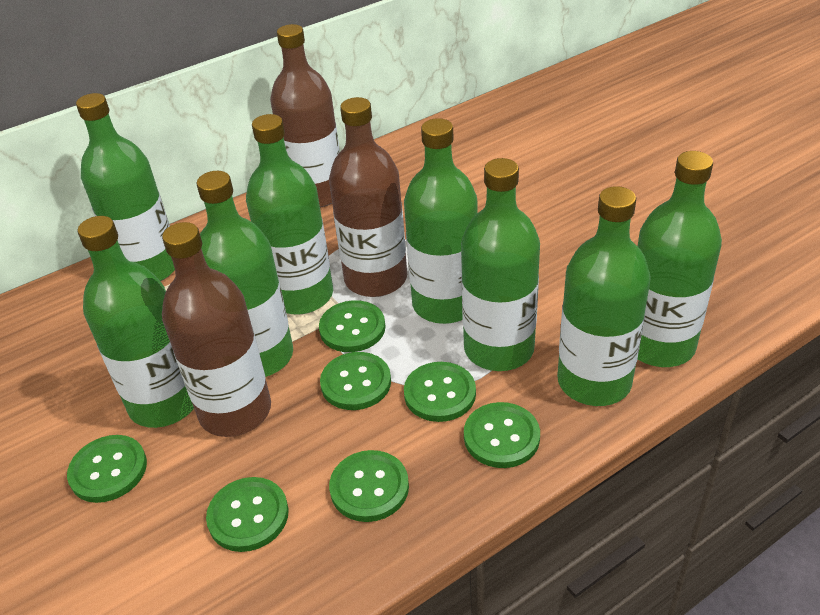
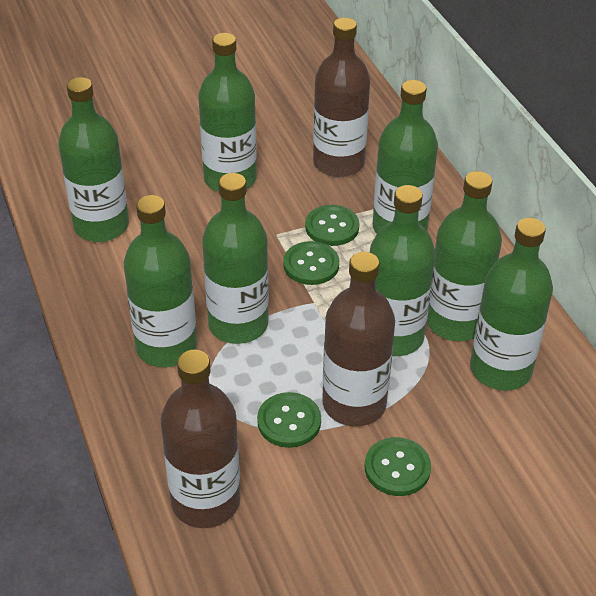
green button: [67,435,147,503] [206,477,289,552] [319,300,386,352] [320,352,391,410] [329,450,409,522] [404,362,476,422] [464,402,540,468] = 7 -> [257,392,321,448] [283,241,339,285] [305,205,359,246] [365,437,431,496] = 4

